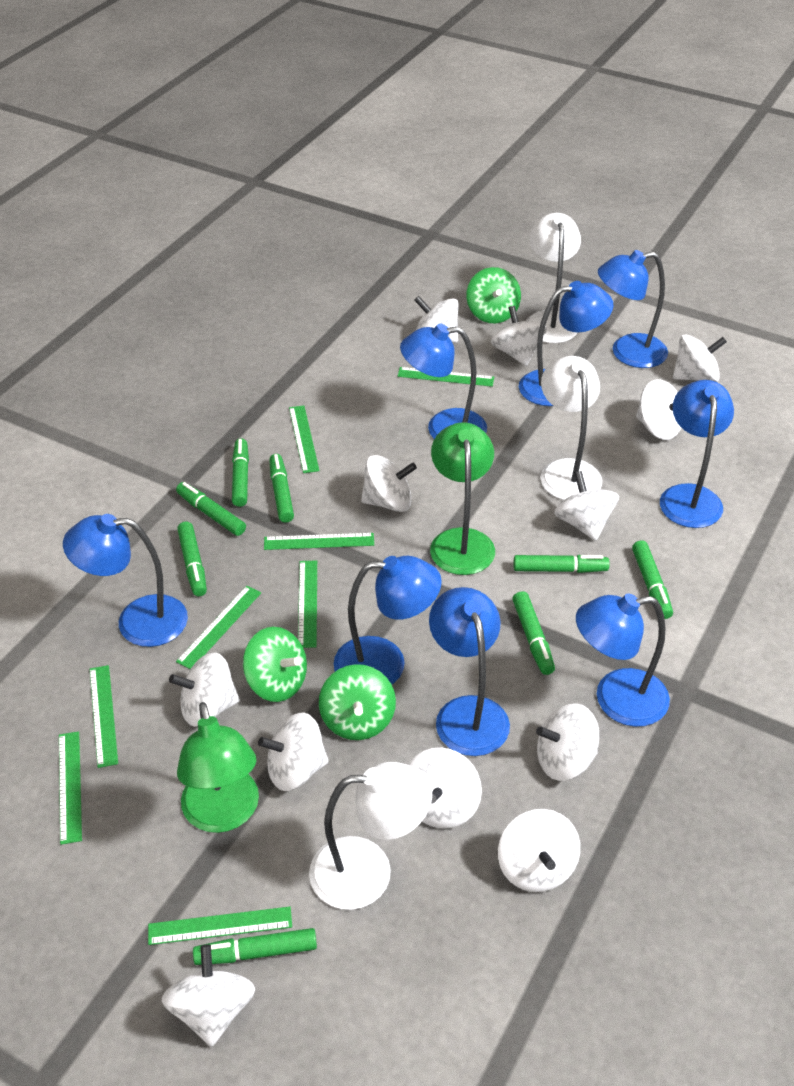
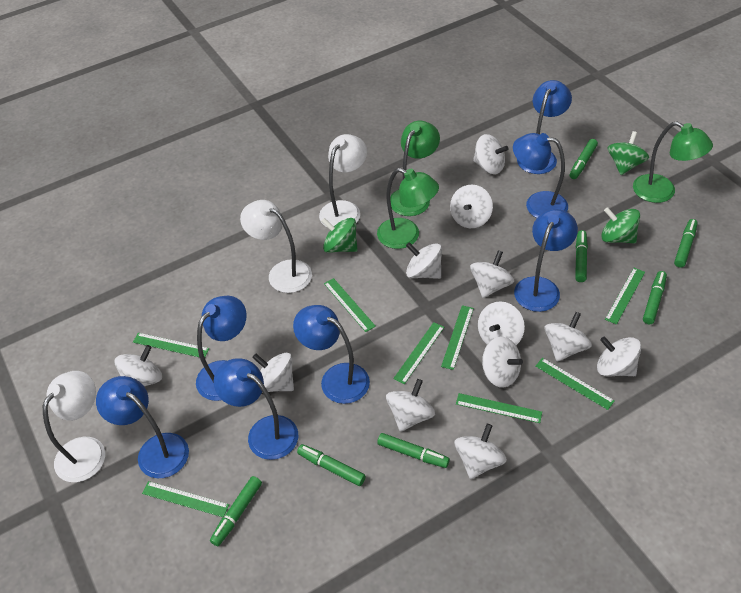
blue lamp: [63,514,188,647] [334,556,442,684] [400,323,487,439] [429,587,510,756] [519,281,613,406] [576,594,670,727] [598,250,668,368] [660,380,734,528] = 8 -> [96,376,189,478] [196,296,247,401] [214,358,298,460] [293,305,370,404] [513,133,568,218] [514,209,578,312] [517,80,572,174] = 7
green lamp: [177,702,259,833] [430,422,495,575] = 2 -> [377,168,439,249] [390,121,440,216] [633,121,713,203] = 3
green marker: [176,482,246,536] [177,522,207,596] [193,928,317,965] [232,438,249,507] [269,454,294,523] [513,591,555,675] [514,555,610,573] [632,541,673,619] = 8 -> [210,476,262,546] [297,444,366,486] [377,433,450,468] [569,139,598,179] [575,230,588,282] [643,271,667,324] [674,219,698,268] = 7

